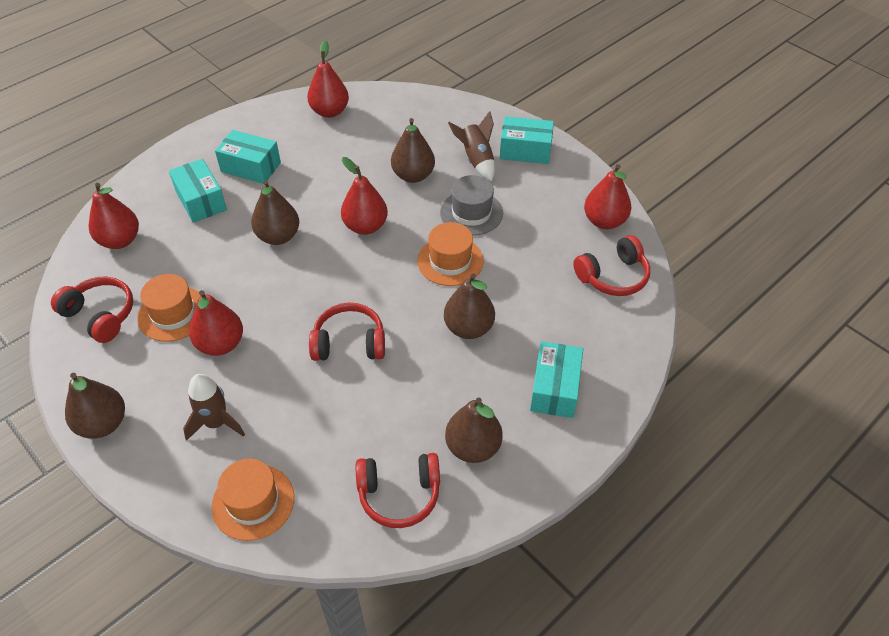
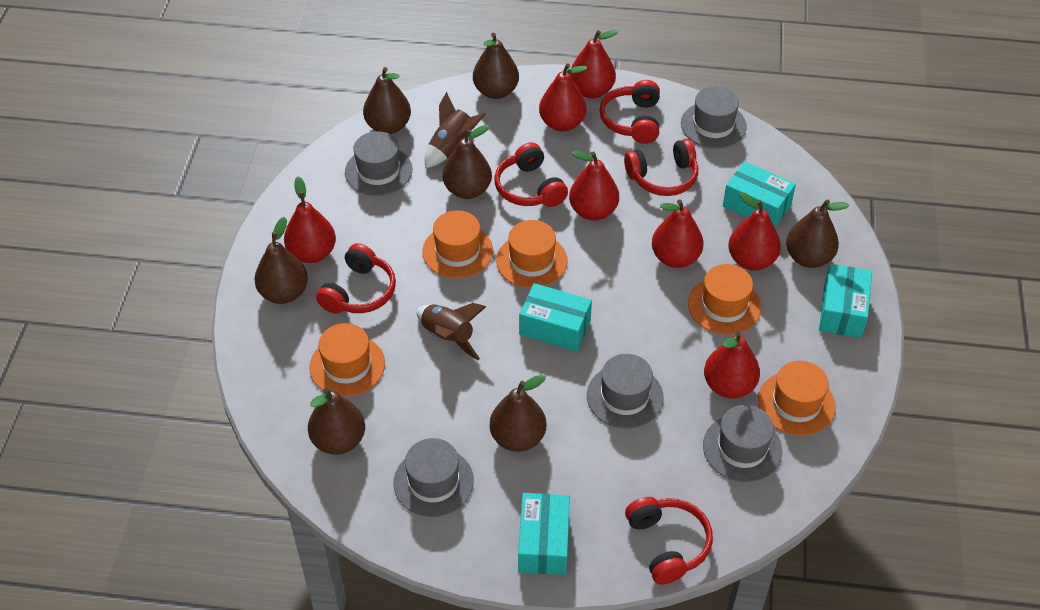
brown pear: [65,373,125,438] [251,180,299,245] [391,118,435,183] [444,273,495,339] [445,398,503,463] = 5 -> [254,217,308,304] [308,388,365,454] [363,67,411,134] [442,125,492,199] [473,33,519,99] [490,375,546,452] [786,199,850,268] = 7
grey hat: [440,175,503,236] = 1 -> [345,131,412,196] [393,438,474,517] [587,354,664,429] [681,86,747,148] [703,405,782,482] = 5
orange hat: [137,274,201,342] [211,459,294,541] [417,222,484,286] = 3 -> [309,323,385,397] [422,210,493,279] [496,220,568,288] [688,264,761,335] [758,361,836,436] = 5
red headphones: [51,277,133,343] [309,303,385,361] [356,453,440,528] [573,235,650,296] = 4 -> [316,243,396,314] [494,142,568,207] [599,80,660,144] [624,139,698,196] [625,497,713,585] = 5
red pear: [89,183,139,249] [189,290,243,356] [307,40,349,118] [341,157,388,235] [584,164,632,229] = 5 -> [284,177,336,263] [539,63,587,131] [569,151,619,221] [570,30,619,98] [652,200,704,268] [704,331,760,398] [728,192,781,270] = 7

